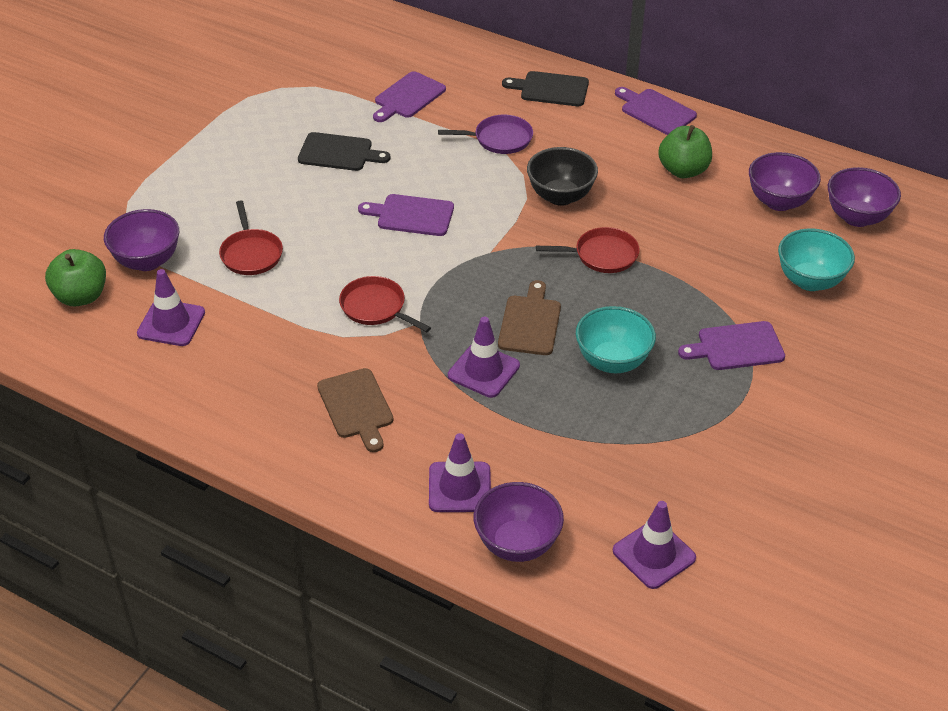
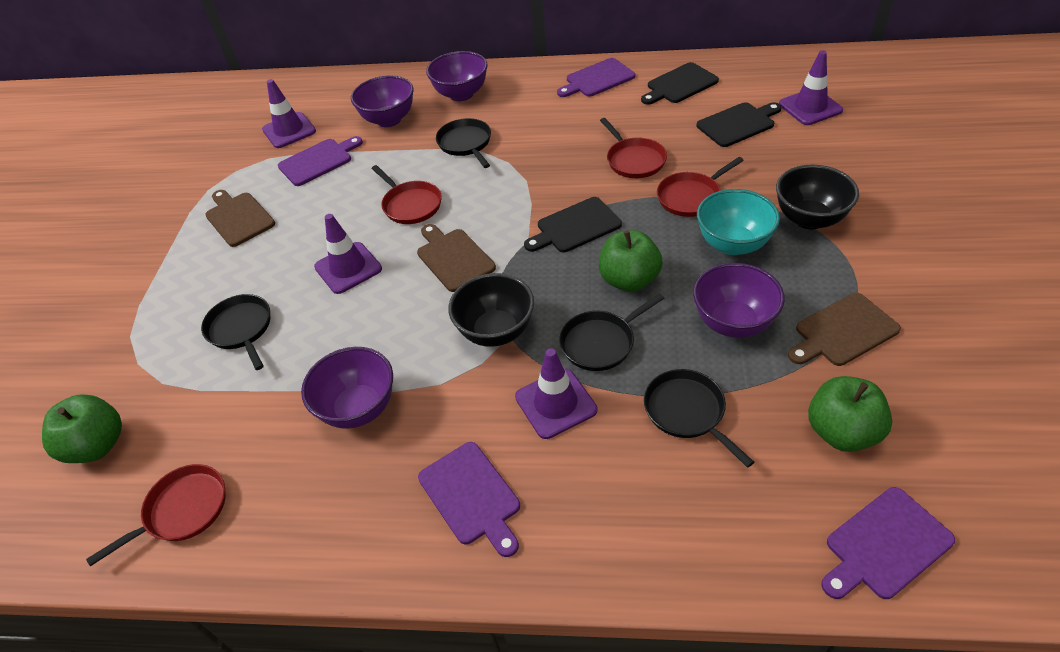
black bowl: [527,147,598,206] = 1 -> [448,273,534,347] [776,165,859,230] = 2
black cutting board: [298,132,390,171] [502,71,589,106] = 2 -> [524,197,622,252] [641,62,719,105] [697,102,782,147] = 3
black pan: none = 0 -> [201,294,270,370] [436,118,491,168] [559,293,665,371] [644,369,754,468] = 4
brown cutting board: [317,368,393,452] [498,280,561,355] = 2 -> [205,190,275,247] [417,224,496,292] [788,293,901,366] = 3
green apple: [45,249,106,306] [658,125,712,178] = 2 -> [42,394,122,463] [599,230,663,292] [808,376,892,452] = 3
purple pan: [438,115,533,154] = 1 -> none = 0
red pan: [219,200,283,275] [339,276,431,332] [536,227,640,273] = 3 -> [86,464,226,566] [371,165,442,224] [600,118,667,178] [657,157,744,217] = 4
turquoise bowl: [576,306,656,373] [778,228,855,291] = 2 -> [697,189,780,255] = 1

